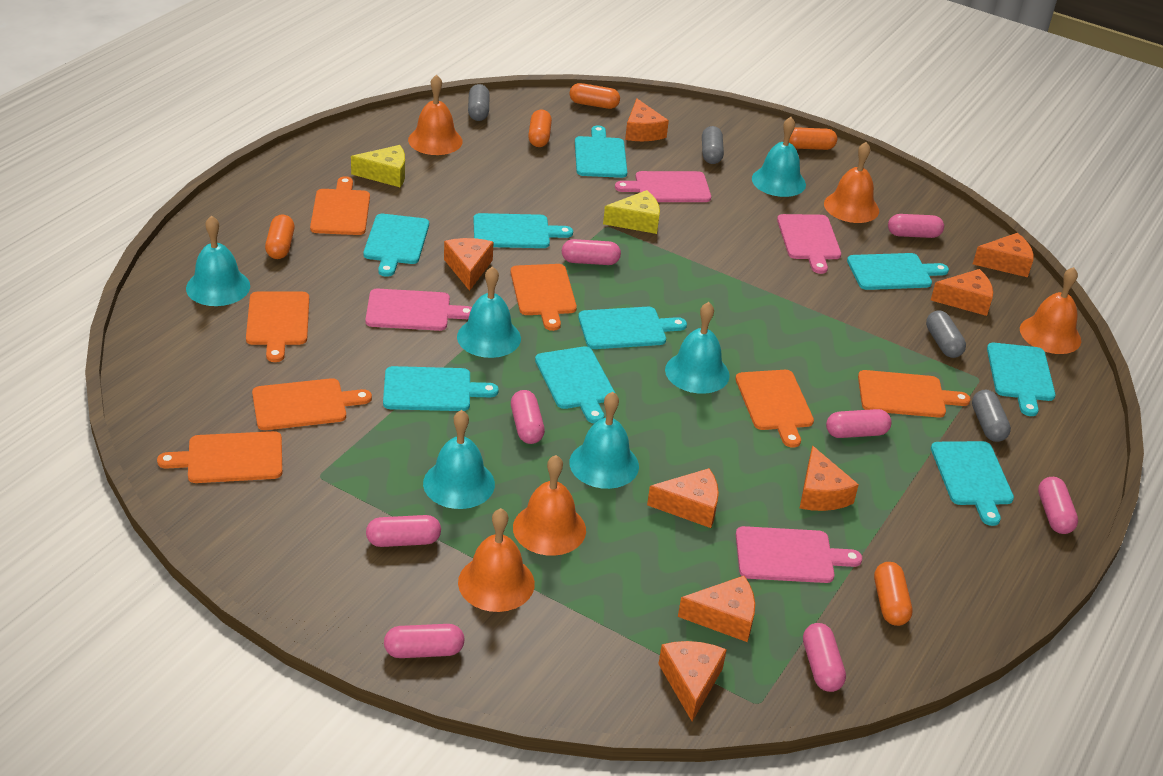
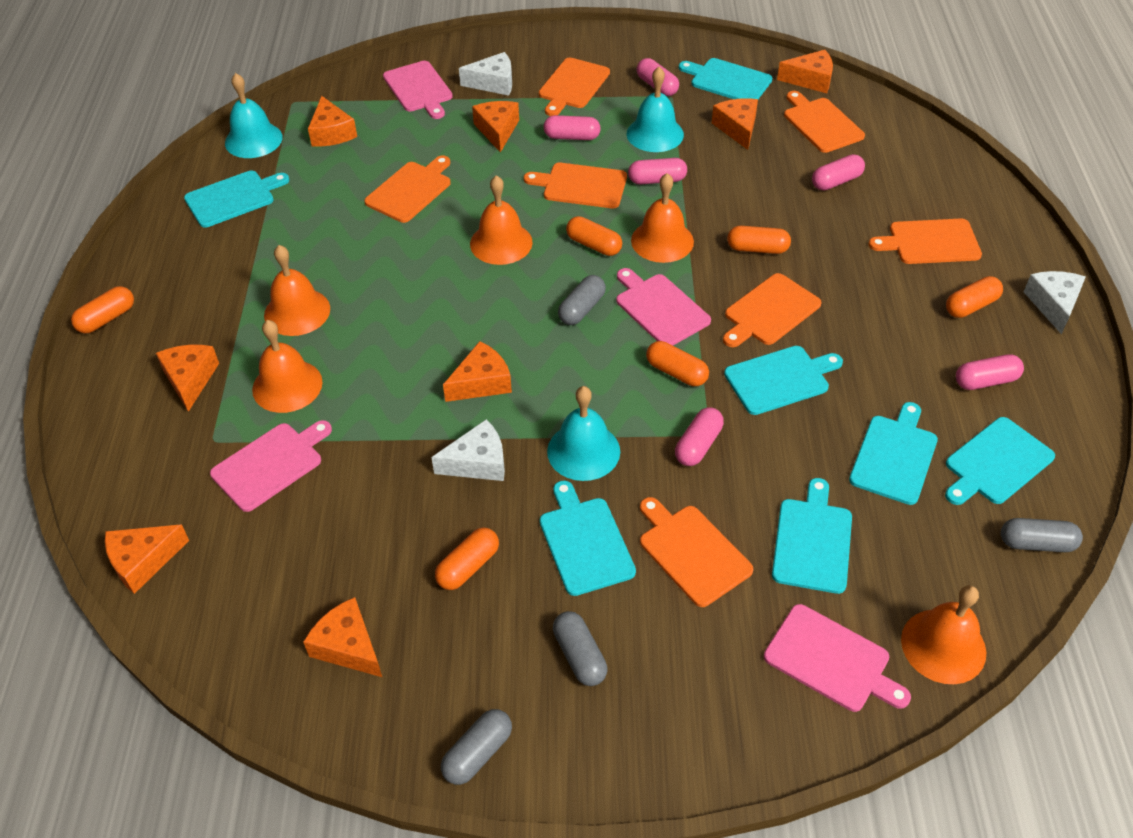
orange capsule: [265,215,295,259] [528,110,552,147] [570,83,620,109] [789,127,837,150] [874,562,913,626] = 5 -> [71,286,134,333] [435,528,499,590] [566,216,622,256] [646,341,709,386] [727,226,791,254] [946,276,1003,318] = 6
pink capsule: [366,515,441,547] [384,624,465,658] [511,390,545,444] [562,239,621,265] [803,623,846,692] [826,409,892,438] [888,214,944,238] [1038,477,1078,534] = 8 -> [543,115,601,140] [628,158,687,184] [636,58,679,96] [675,407,724,466] [812,154,865,190] [956,354,1024,390] = 6
turquoise bell: [186,215,250,306] [423,410,495,509] [457,266,521,358] [569,392,639,489] [665,302,730,394] [752,117,806,197] = 6 -> [225,73,283,158] [547,386,620,481] [627,67,684,152] = 3
turquoise cutting board: [363,214,429,277] [383,366,499,411] [474,213,573,248] [535,346,615,424] [575,125,627,178] [578,307,687,349] [847,253,949,290] [931,441,1014,526] [987,343,1056,416] = 9 -> [184,171,289,228] [540,480,636,596] [679,58,772,99] [724,346,843,415] [772,478,852,594] [849,402,938,505] [945,417,1055,505] = 7
white cheese: none = 0 -> [431,419,505,481] [459,52,512,96] [1024,271,1086,334] = 3
yellow cheese: [351,145,405,187] [603,190,660,234] = 2 -> none = 0

